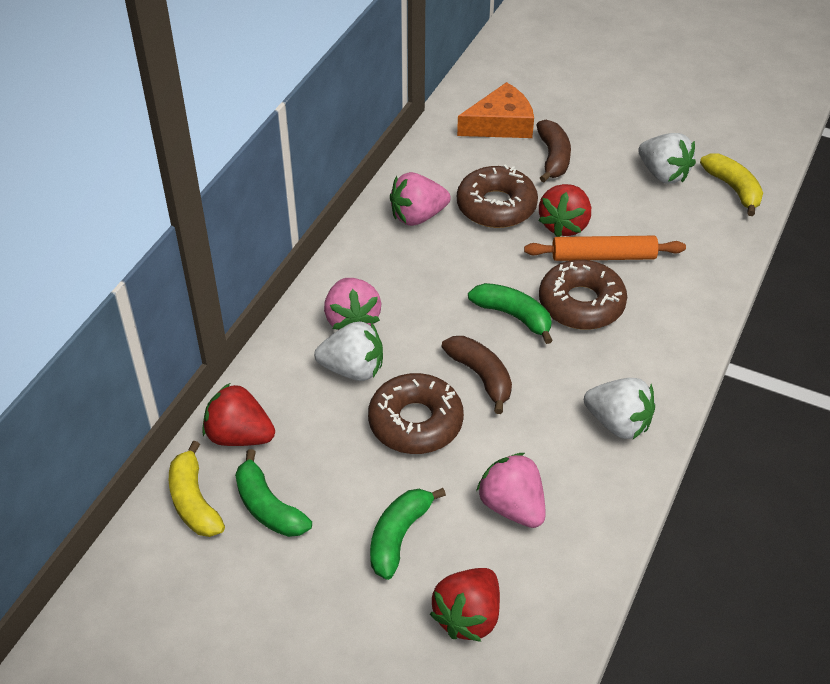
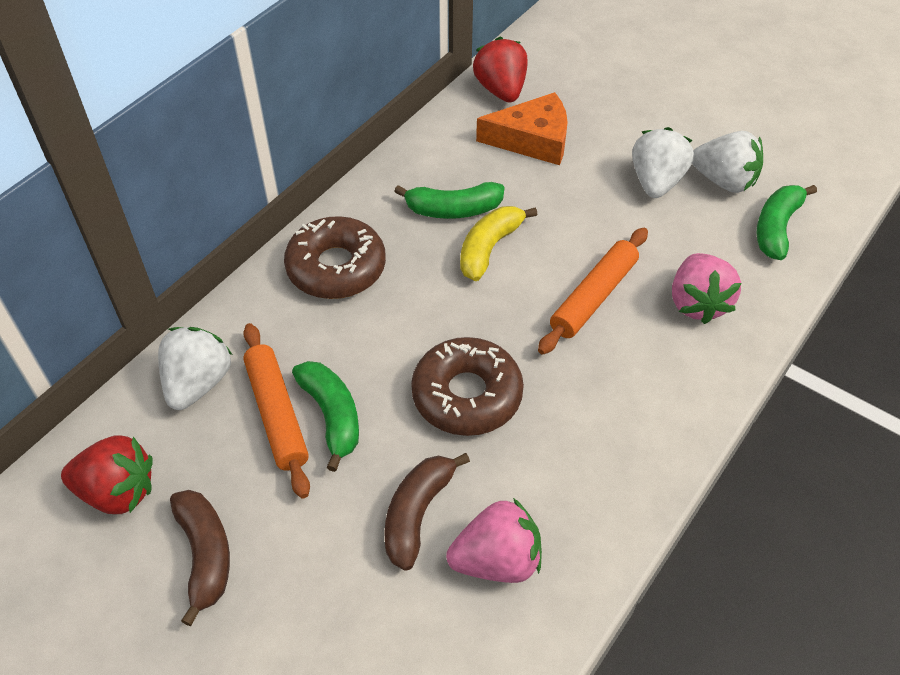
brown donut: [368,373,464,454] [457,164,538,228] [539,260,627,330] = 3 -> [284,216,386,299] [411,337,524,436] = 2
orange rolling pin: [524,236,686,261] = 1 -> [243,323,310,498] [538,228,648,355] = 2
pink strawberry: [324,278,381,330] [390,172,450,226] [476,453,546,528] = 3 -> [446,498,542,583] [672,253,741,324] = 2
red strawberry: [202,383,275,446] [430,568,500,642] [538,184,591,237] = 3 -> [61,435,153,514] [473,37,527,103] = 2
yellow banana: [169,441,225,537] [700,153,763,216] = 2 -> [460,206,538,281] = 1

